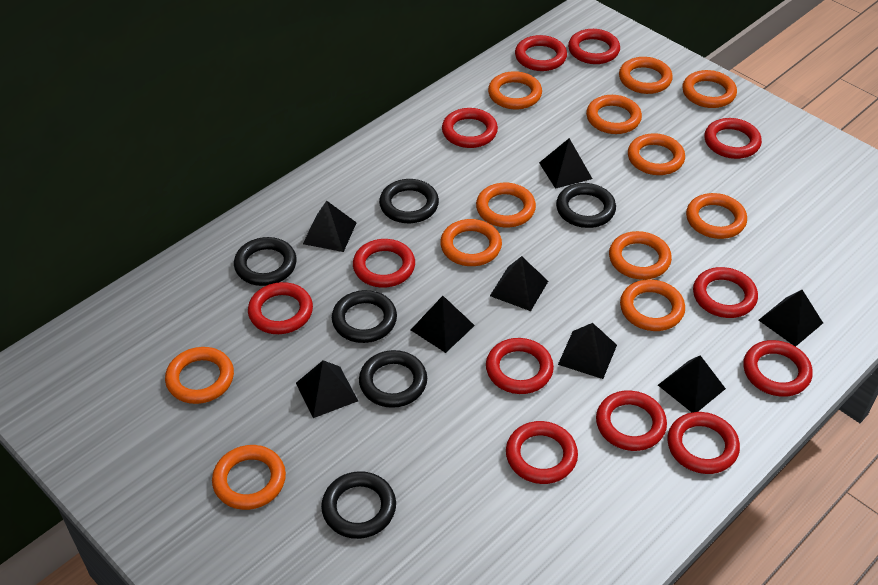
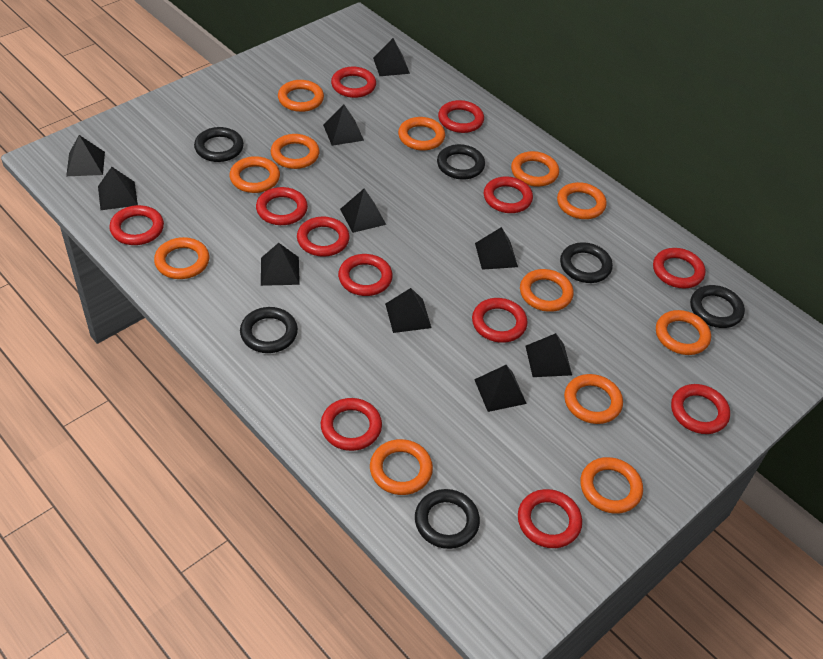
black pyramid: [296,360,358,418] [303,201,357,252] [411,296,475,353] [490,256,548,311] [539,138,592,189] [558,323,617,379] [658,355,726,412] [759,290,823,347] = 8 -> [66,135,105,176] [98,167,138,210] [261,243,300,286] [323,105,364,146] [340,189,386,233] [373,38,410,76] [385,288,431,333] [474,365,527,412] [475,227,518,270] [526,333,572,377] = 10

